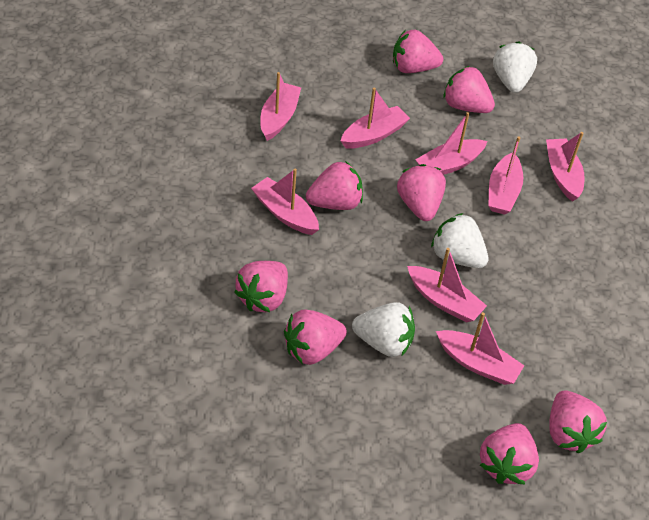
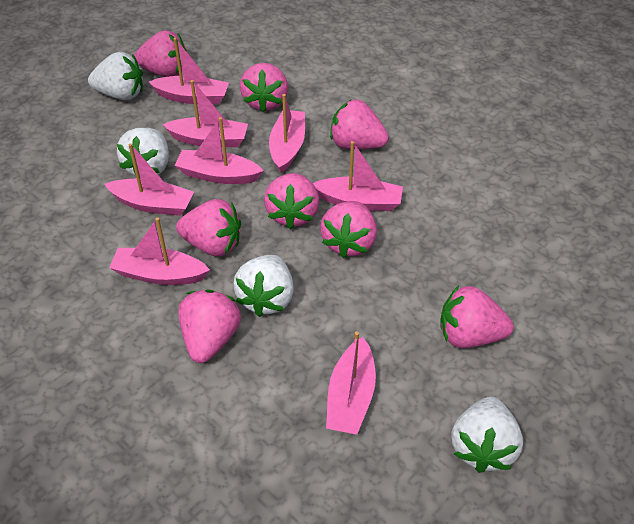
white strawberry: [352,302,415,357] [431,213,489,268] [493,41,537,93] = 3 -> [88,52,143,100] [117,128,169,176] [233,255,294,317] [451,396,523,473] = 4

